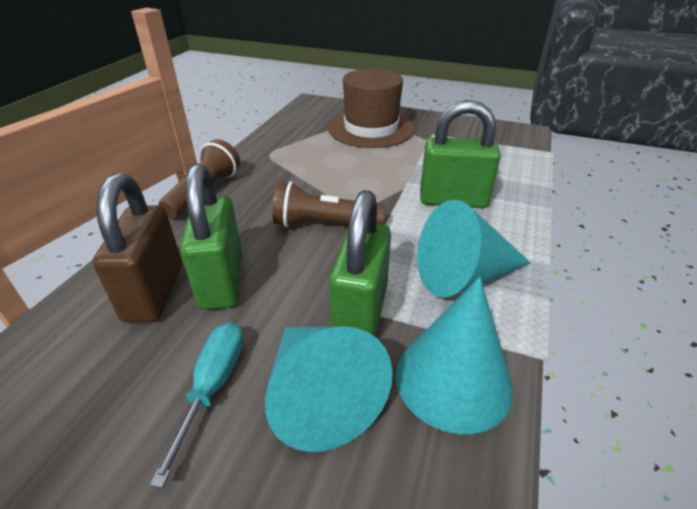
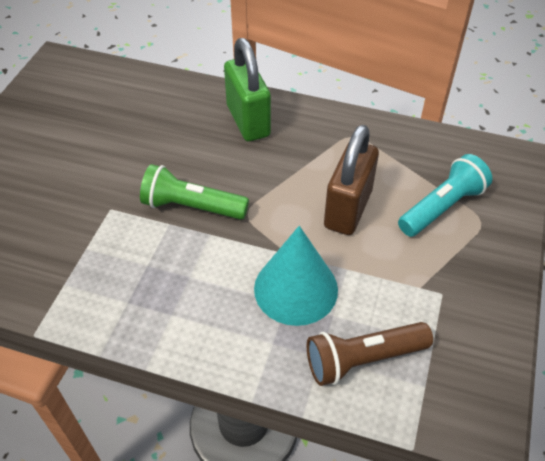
brown flashlight: [158,139,240,219] [273,181,386,227] = 2 -> [307,322,433,386] = 1
brown hat: [328,69,415,148] = 1 -> none = 0
green flashlight: none = 0 -> [140,164,249,220] = 1
green padlock: [180,163,242,310] [329,190,391,337] [420,100,501,208] = 3 -> [224,38,271,141] = 1
turquoise cone: [265,326,392,452] [396,277,514,434] [417,200,531,298] = 3 -> [254,226,338,326] = 1
turquoise flashlight: none = 0 -> [398,154,492,237] = 1
turquoise screwdriver: [150,322,244,488] = 1 -> none = 0

